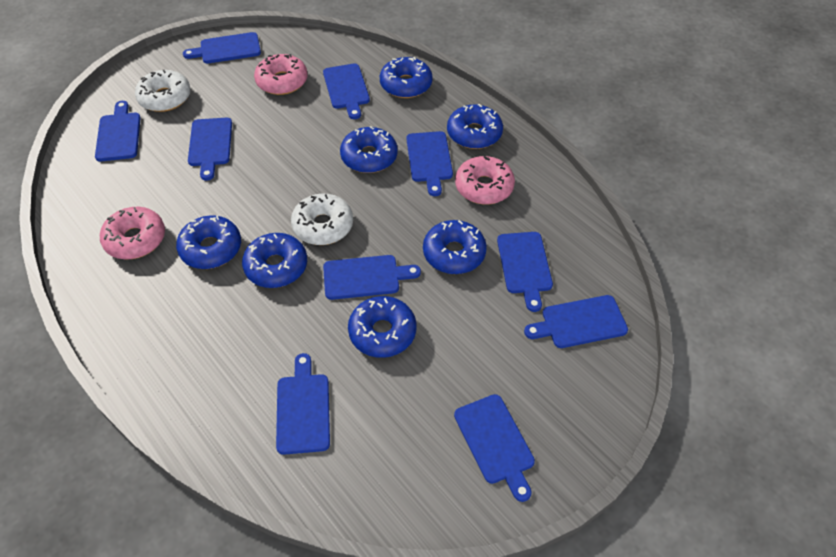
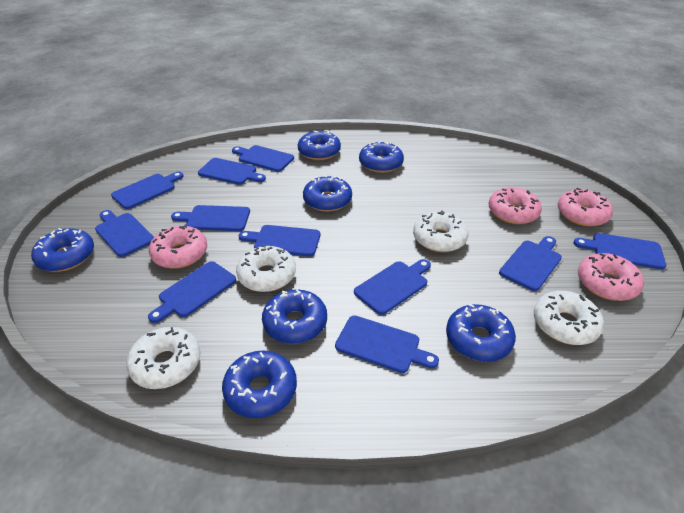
blue cutting board: [95,101,141,161] [183,32,261,64] [188,118,232,181] [276,353,330,455] [323,64,370,119] [323,255,421,300] [406,131,453,196] [454,394,535,502] [497,232,553,312] [524,295,628,348] = 10 -> [95,210,154,257] [111,172,184,209] [148,261,236,323] [171,205,250,231] [198,158,266,185] [232,145,294,172] [239,225,320,256] [335,315,439,373] [354,259,431,315] [499,236,562,291] [574,233,666,269] = 11
pink donut: [100,207,165,259] [254,54,308,95] [455,156,515,205] = 3 -> [149,225,207,269] [489,187,542,224] [557,188,613,226] [578,253,644,301] = 4
white donut: [135,70,191,112] [291,194,353,245] = 2 -> [126,327,201,389] [236,245,296,292] [413,210,468,252] [534,291,604,345] = 4

